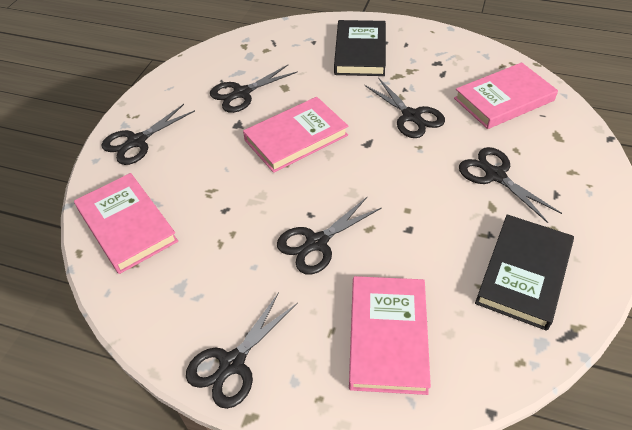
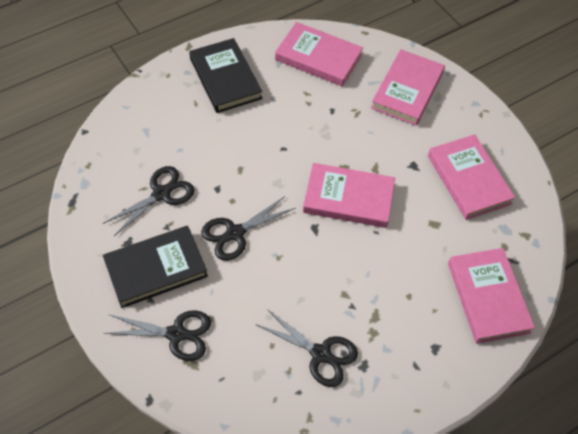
black scissors: [101,104,195,165] [186,292,298,409] [210,65,298,113] [277,196,382,274] [364,78,445,138] [459,147,562,223] = 6 -> [103,166,194,236] [104,310,211,361] [201,196,295,261] [256,309,358,387] = 4
pink book: [74,173,178,274] [243,97,348,173] [349,276,431,395] [454,62,558,129] = 4 -> [275,22,363,87] [303,163,395,228] [371,49,445,126] [428,134,515,220] [448,248,535,344] = 5

